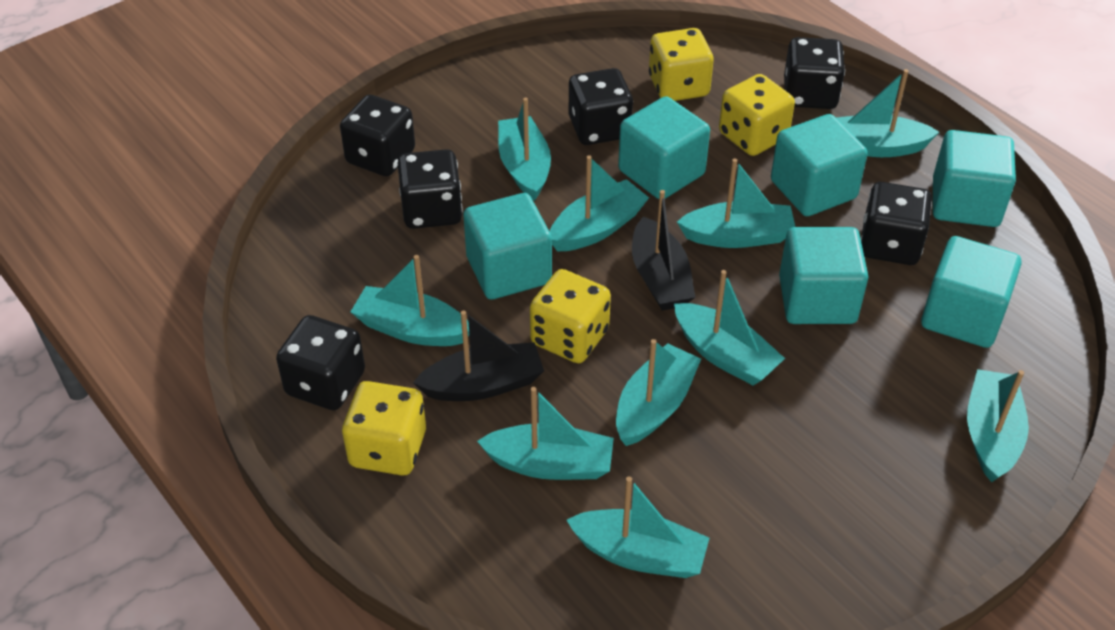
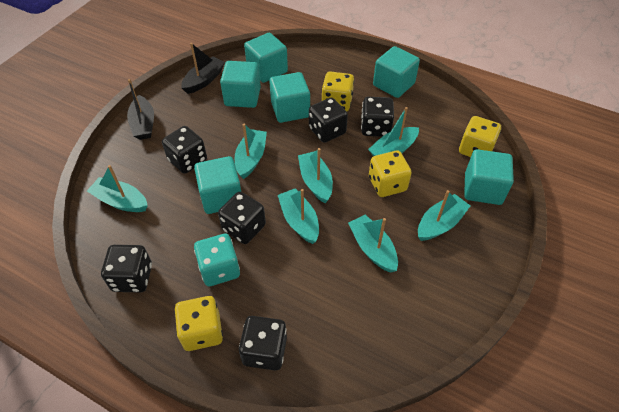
turquoise boat: [350,255,469,346] [477,387,614,480] [498,97,551,201] [550,155,649,251] [567,476,709,578] [616,339,701,446] [674,270,785,386] [677,158,795,248] [836,69,939,157] [967,369,1029,483] = 10 -> [87,165,148,212] [235,124,267,179] [278,188,319,244] [298,148,333,203] [348,214,398,273] [368,107,419,156] [418,190,470,241] = 7
turquoise dice: none = 0 -> [194,234,240,286] = 1

